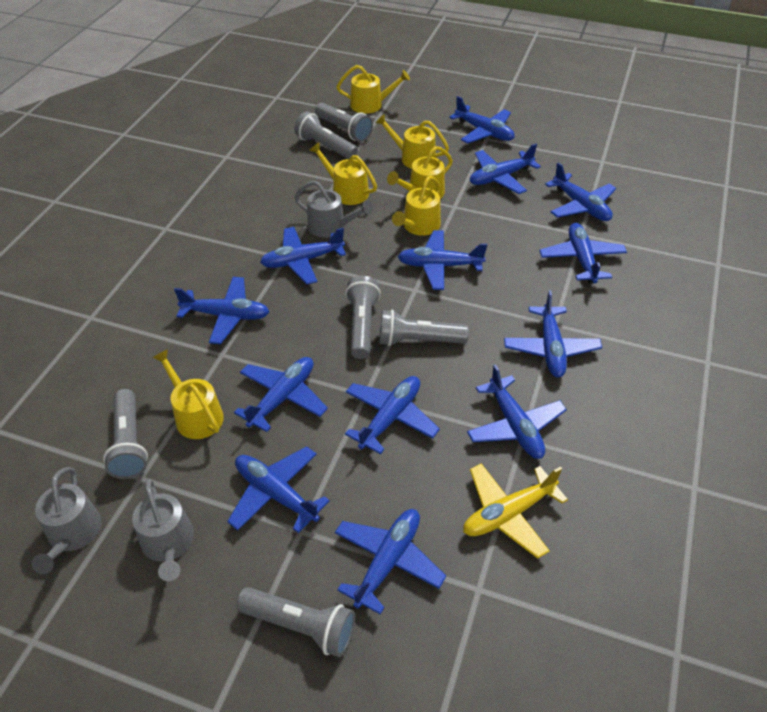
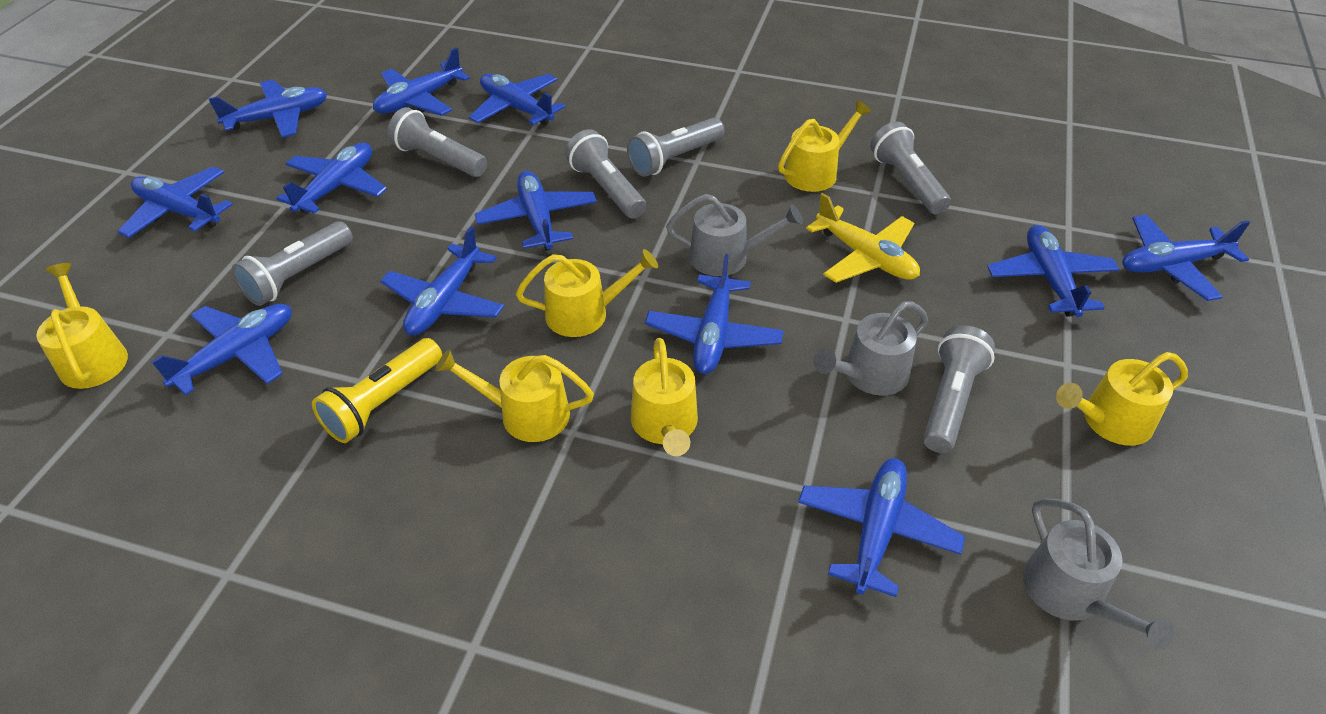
blue plane: [174,277,269,344] [227,446,330,533] [234,357,328,432] [260,227,346,285] [335,509,446,615] [345,376,440,454] [398,230,487,290] [449,96,515,143] [467,364,567,459] [470,144,541,194] [504,290,602,377] [539,223,627,283] [545,162,616,221] = 13 -> [117,167,233,238] [151,304,292,396] [209,80,327,138] [276,143,387,214] [373,47,470,116] [380,226,504,336] [469,73,565,125] [475,171,597,251] [645,254,784,374] [798,458,965,597] [987,225,1120,317] [1122,214,1250,301] = 12
yellow flashlight: none = 0 -> [312,338,442,443] = 1

